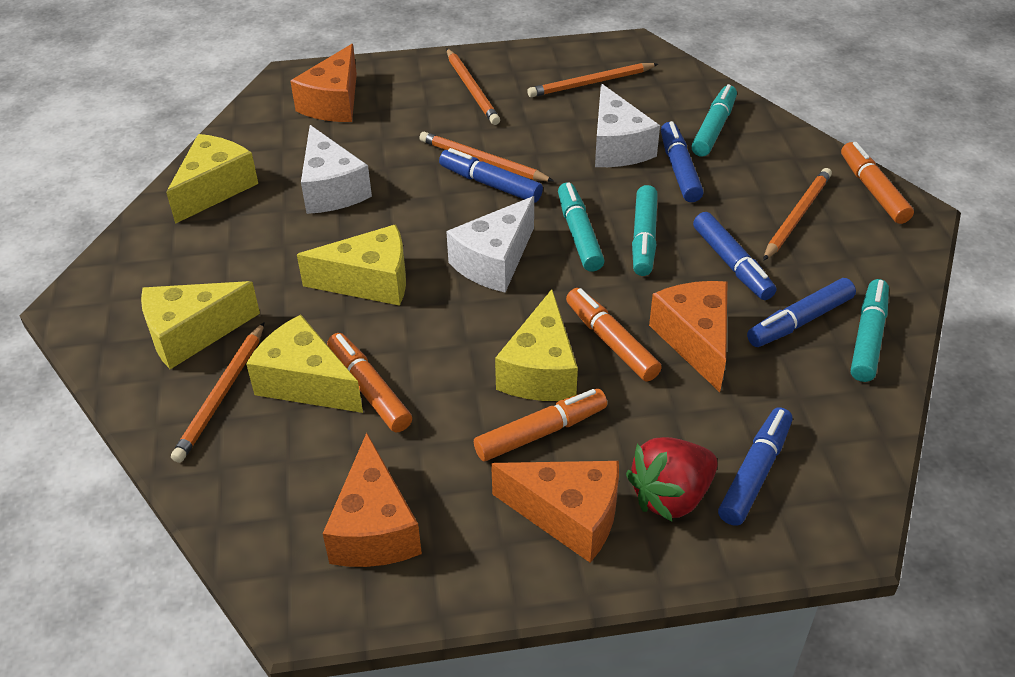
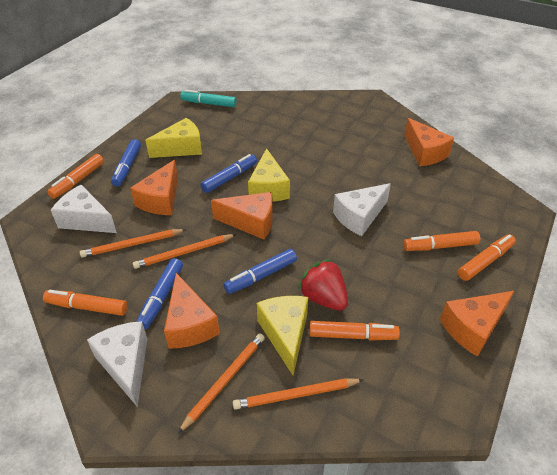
blue marker: [439,148,543,203] [661,121,704,202] [693,212,776,300] [718,407,792,526] [747,278,856,347] = 5 -> [111,139,141,187] [136,258,183,329] [201,154,257,193] [224,249,297,294] = 4
orange cheese: [290,44,357,122] [323,433,422,567] [491,461,619,563] [649,281,728,392] = 4 -> [130,160,178,215] [164,273,220,349] [211,192,273,240] [404,118,454,166] [440,291,514,357] = 5
orange marker: [327,333,412,432] [474,389,607,461] [566,288,662,381] [841,142,914,224] = 4 -> [43,290,128,316] [47,154,104,199] [310,321,400,340] [403,231,480,251] [458,234,516,281] = 5
orange pencil: [171,322,264,463] [419,132,554,182] [447,49,500,125] [527,63,658,97] [763,168,832,261] = 5 -> [80,229,186,257] [133,234,236,269] [178,333,265,433] [233,378,363,410] = 4
turquoise marker: [558,183,604,272] [632,185,658,276] [691,84,737,157] [851,279,889,382] = 4 -> [180,90,237,107] = 1
yellow cheese: [141,281,260,369] [166,134,258,224] [246,315,363,413] [297,224,406,306] [495,289,578,401] = 5 -> [145,118,202,158] [248,148,290,202] [257,296,308,375] = 3

